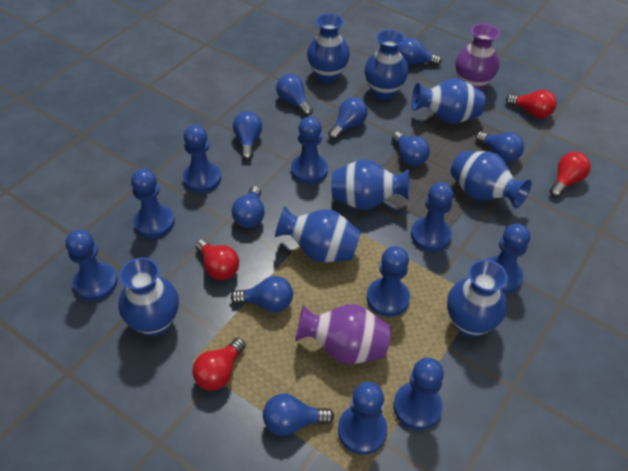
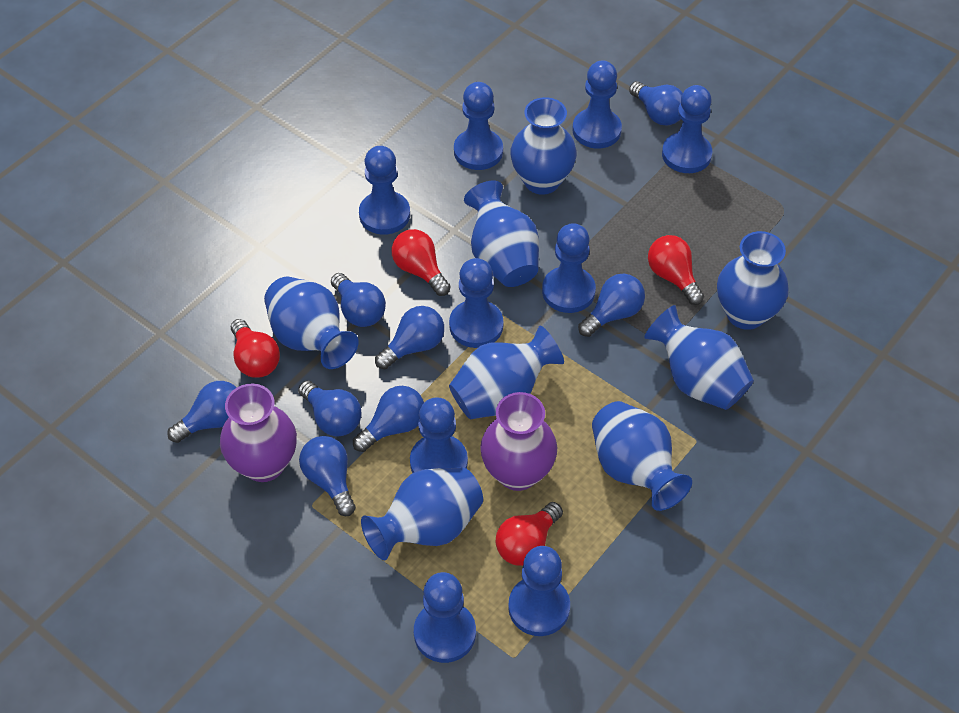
blue light bulb: [231,276,293,312] [232,186,265,228] [233,111,262,160] [263,394,334,436] [276,74,313,116] [328,97,368,140] [392,132,430,166] [398,38,442,66] [476,131,524,162] = 9 -> [167,381,237,443] [298,381,361,437] [299,436,356,516] [331,273,386,327] [353,386,424,452] [375,306,444,369] [578,273,645,337] [629,81,683,126] = 8

